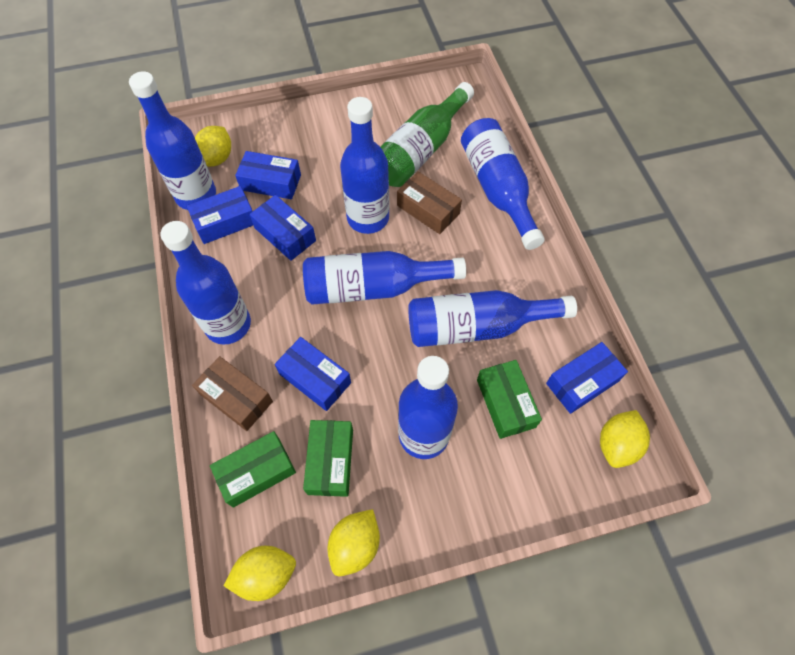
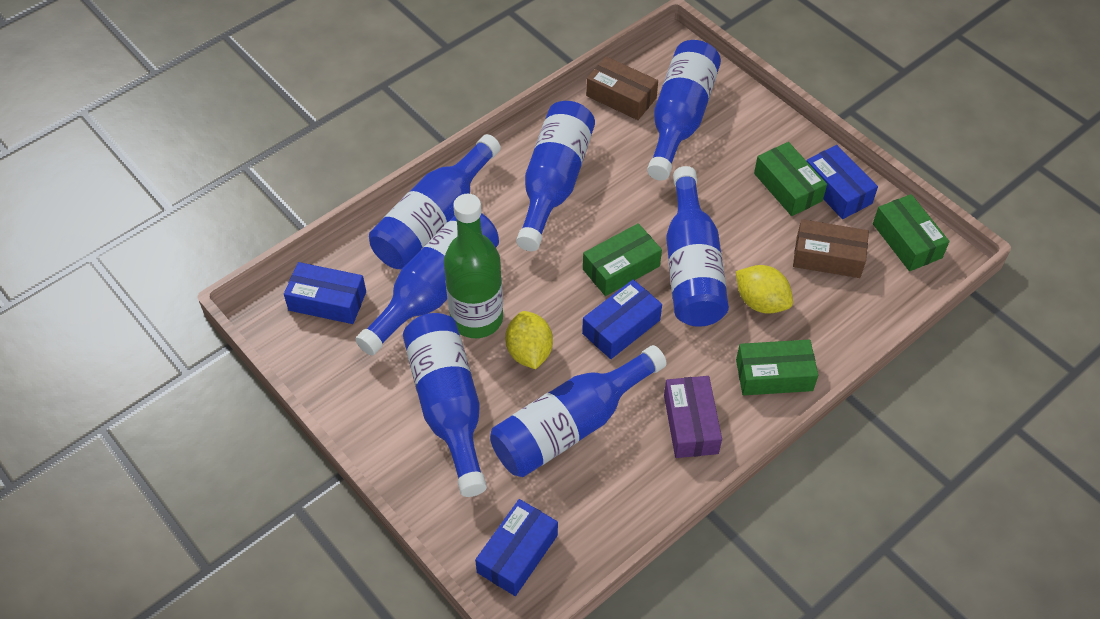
blue box: [187,186,253,244] [235,151,301,199] [250,195,316,261] [275,337,351,411] [546,342,628,414] = 5 -> [284,262,366,324] [475,499,558,596] [582,279,662,359] [806,145,878,219] = 4
green box: [210,431,296,508] [303,420,353,497] [477,360,542,439] = 3 -> [583,223,662,296] [736,340,818,395] [754,142,827,216] [873,194,950,271] = 4
purple box: none = 0 -> [664,376,722,458] = 1
yellow lemon: [195,126,231,167] [224,546,296,601] [327,509,380,576] [600,410,650,468] = 4 -> [505,311,553,369] [736,265,793,314] = 2

